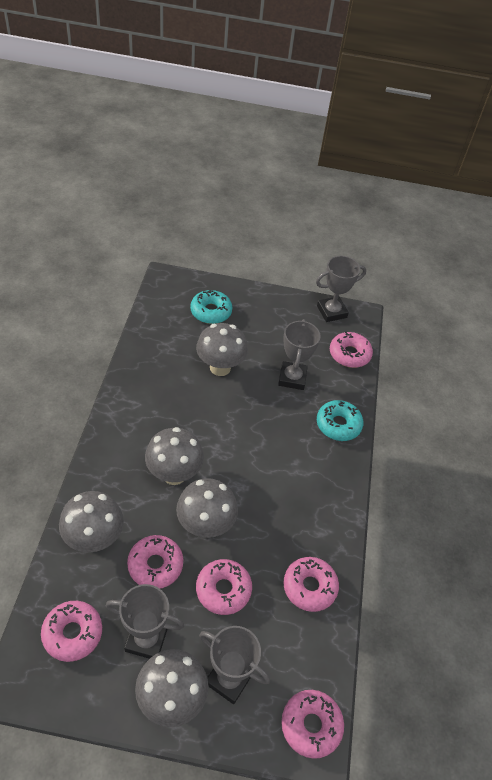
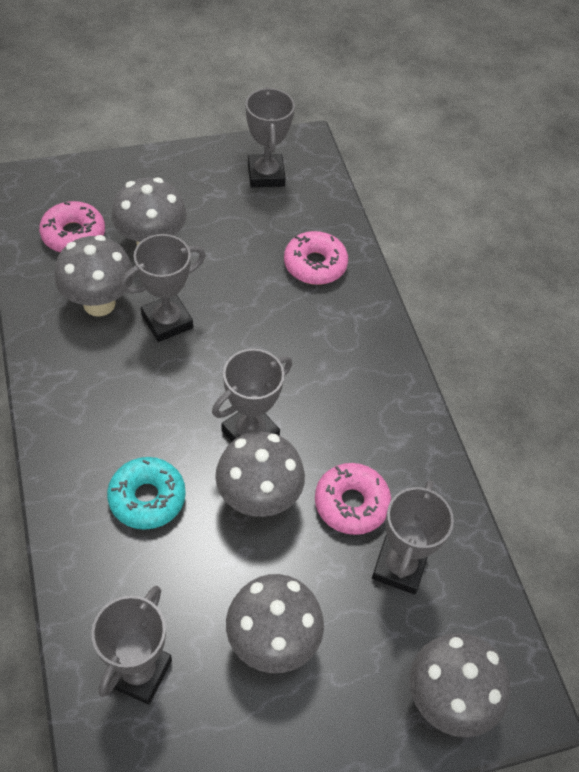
grey trophy: [106,584,184,659] [199,626,270,704] [278,319,320,390] [316,256,366,322] = 4 -> [91,586,172,705] [120,234,205,342] [212,349,292,442] [246,87,295,187] [372,480,454,594] = 5
pink donut: [41,601,102,662] [127,535,183,589] [196,559,252,615] [281,690,344,759] [283,557,339,612] [330,331,373,368] = 6 -> [39,201,105,252] [284,231,348,285] [315,463,391,535] = 3
turquoise donut: [190,290,232,324] [317,400,364,441] = 2 -> [107,457,186,530] = 1

